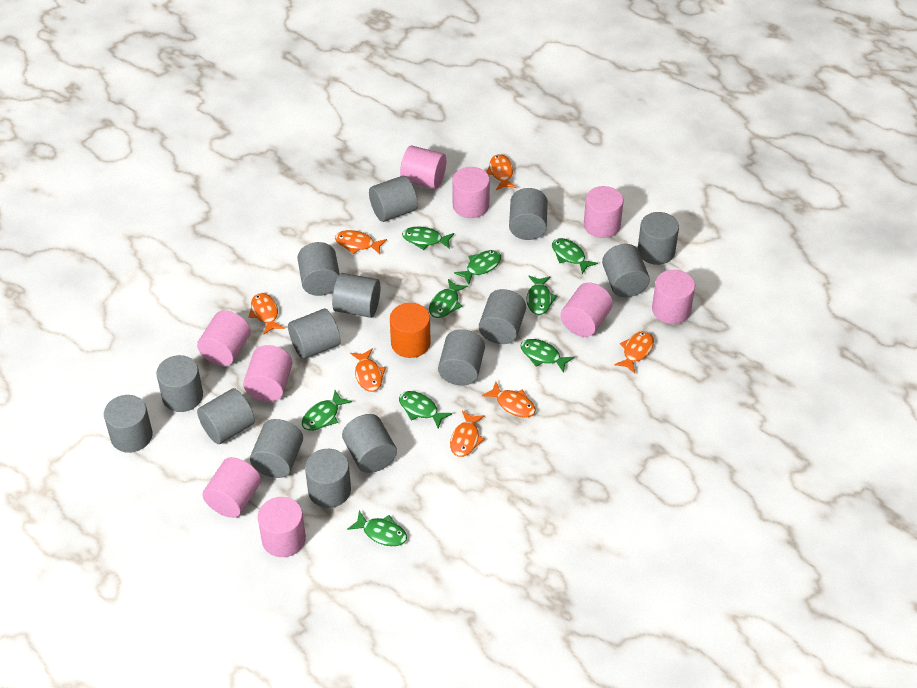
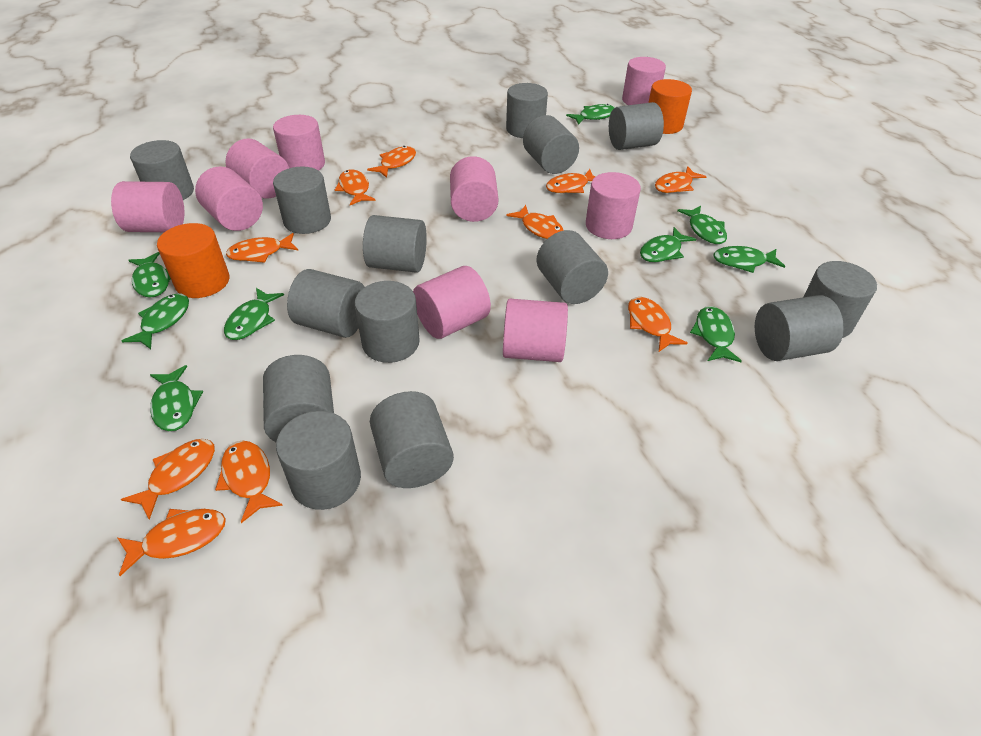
grey cylinder: [104,395,153,453] [156,355,203,412] [197,388,255,444] [250,419,303,478] [288,308,341,359] [297,242,340,296] [305,449,351,508] [332,273,380,318] [342,414,397,473] [369,176,418,222] [438,329,485,386] [479,289,526,344] [509,188,548,240] [602,244,650,297] [638,212,679,265] = 15 -> [130,140,194,200] [263,355,334,442] [273,167,331,234] [276,411,361,510] [287,269,364,338] [354,281,420,363] [363,215,427,273] [370,391,454,488] [506,83,548,138] [523,115,579,174] [536,230,608,304] [609,102,664,150] [755,295,844,361] [803,261,877,338] = 14
orange cylinder: [390,303,431,358] = 1 -> [157,223,229,298] [648,79,692,134] = 2
orange fish: [249,293,285,335] [335,230,387,254] [350,348,386,392] [450,411,485,457] [482,382,536,418] [486,154,517,190] [614,331,654,374] = 7 -> [118,509,226,576] [121,439,215,520] [215,440,283,523] [226,233,299,263] [335,169,376,205] [367,146,416,178] [506,205,564,239] [546,169,596,193] [628,297,687,352] [655,166,707,193] = 10

